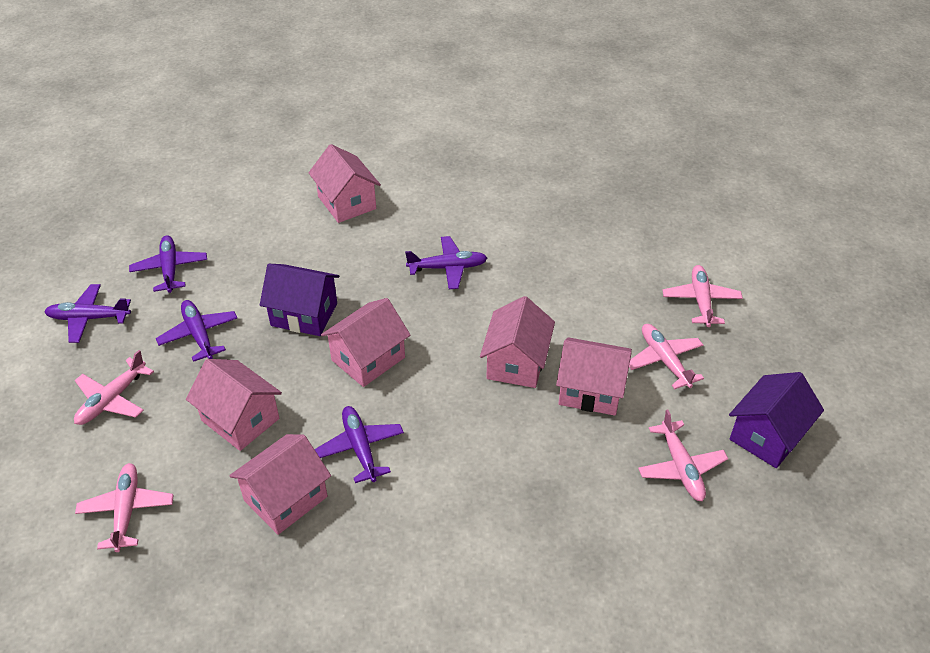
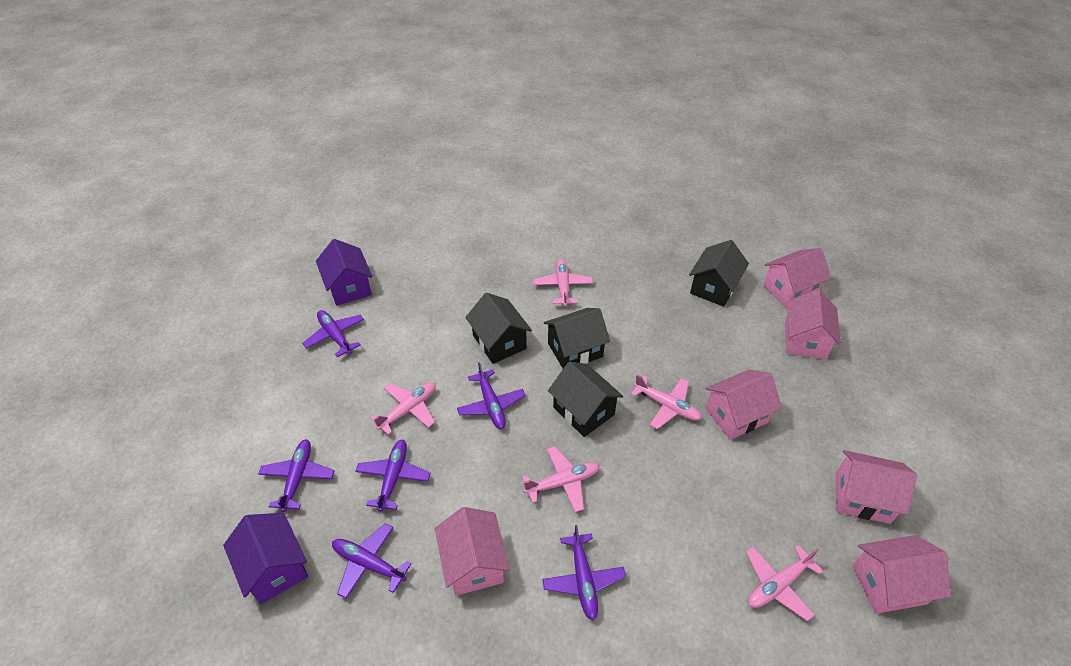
black house: none = 0 -> [465,293,532,364] [544,308,610,368] [548,362,623,437] [689,240,749,307] = 4
purple plane: [44,284,131,343] [129,235,207,293] [156,300,238,362] [314,406,404,483] [405,236,487,289] = 5 -> [258,439,335,512] [302,310,364,357] [332,523,412,599] [355,440,431,512] [457,362,526,429] [542,525,626,620] = 6

